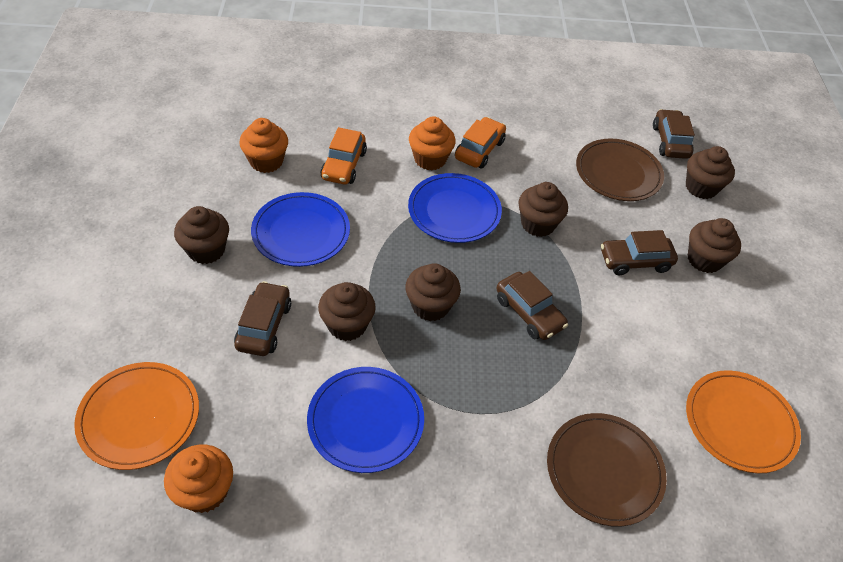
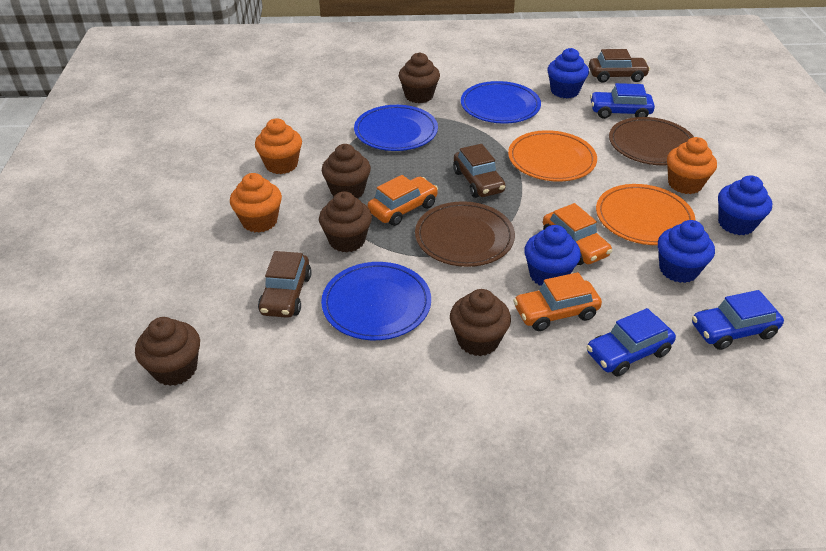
blue car: none = 0 -> [587,308,676,377] [590,83,655,119] [692,290,784,350] = 3
blue cupcake: none = 0 -> [524,225,581,286] [547,48,589,99] [658,220,715,283] [718,175,772,235] = 4
brown car: [234,281,291,356] [496,271,568,340] [601,230,678,275] [653,109,695,159] = 4 -> [258,251,312,318] [453,144,506,198] [589,49,650,83] = 3
brown cupcake: [174,206,229,264] [318,282,376,341] [406,263,461,321] [518,182,568,237] [686,146,735,199] [688,218,741,273] = 6 -> [135,317,200,386] [319,191,372,252] [322,144,371,199] [399,52,440,103] [450,289,511,356] = 5
orange car: [320,127,367,184] [455,117,506,168] = 2 -> [367,175,438,226] [513,272,602,331] [543,203,612,265] = 3

